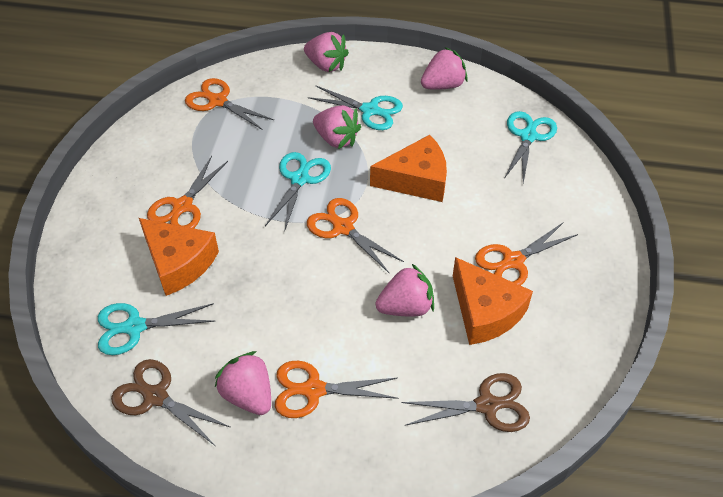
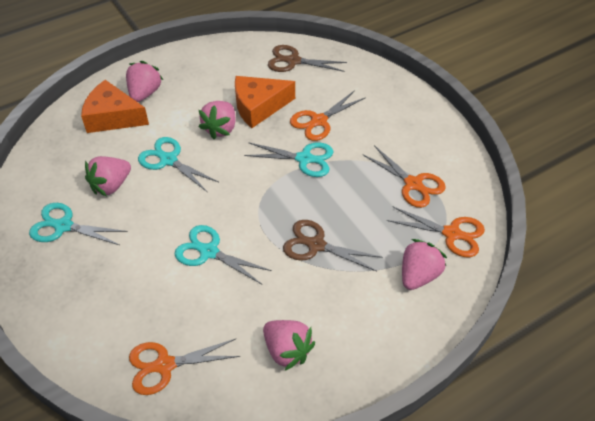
orange cheese: [139,218,219,296] [370,135,447,202] [453,257,533,345] = 3 -> [81,80,149,133] [235,76,295,128] = 2
orange scissors: [147,156,228,228] [185,78,274,130] [275,361,399,418] [307,198,404,273] [475,222,578,286] = 5 -> [129,339,240,395] [290,90,366,141] [363,145,446,208] [387,206,485,257] = 4

